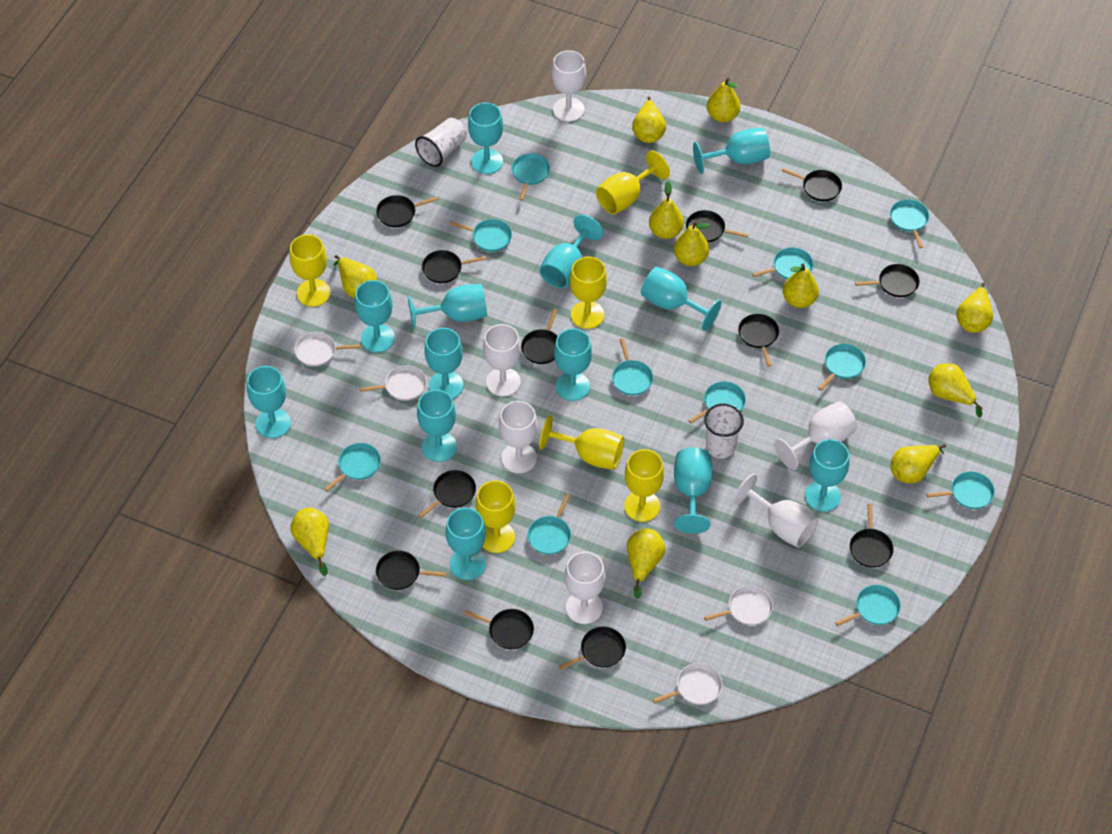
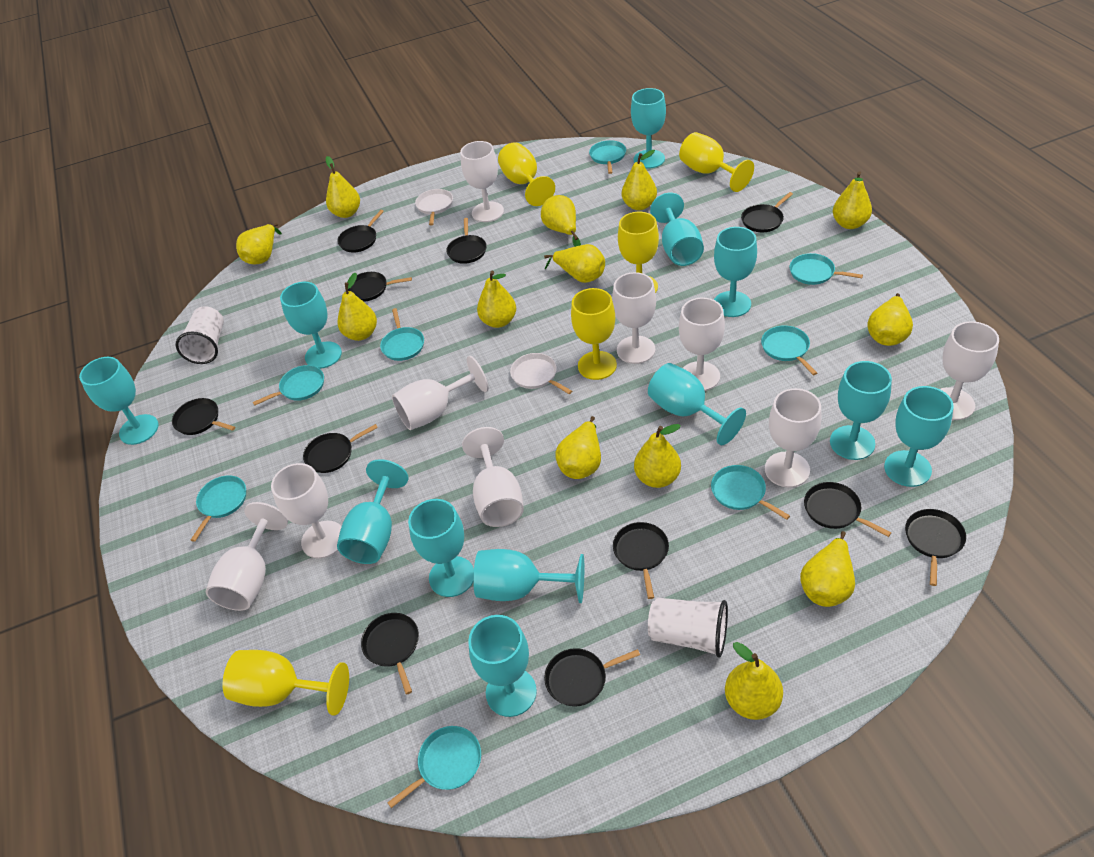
black pan: [376,195,438,227] [376,551,447,590] [418,470,476,518] [422,250,486,283] [464,609,534,649] [521,309,558,364] [559,627,626,670] [686,210,749,243] [738,314,779,367] [782,168,842,201] [850,504,894,568] [855,264,919,297] = 12 -> [172,398,235,435] [303,424,378,473] [337,210,384,253] [348,272,412,302] [361,613,419,694] [446,218,487,264] [544,648,640,707] [613,522,669,599] [741,192,793,232] [804,482,891,537] [905,509,966,586] = 11
turquoise goblet: [247,366,291,438] [355,280,395,352] [408,284,487,330] [417,389,457,462] [425,328,463,399] [445,508,486,580] [468,103,503,174] [540,215,603,288] [554,329,592,401] [641,267,721,331] [674,448,713,534] [693,128,770,174] [805,439,849,512] = 13 -> [79,357,159,445] [280,282,342,369] [337,459,408,564] [408,499,474,597] [468,615,537,717] [473,549,584,603] [631,88,666,169] [648,363,746,446] [650,193,704,266] [714,227,757,317] [830,361,892,460] [884,386,954,487] = 12
turquoise pan: [324,443,381,492] [450,219,512,252] [511,153,550,200] [528,494,571,555] [612,338,653,396] [688,381,746,423] [752,247,813,279] [818,344,866,391] [835,585,901,626] [890,199,929,248] [926,471,995,509] = 11 -> [191,475,246,542] [253,365,324,406] [380,308,424,361] [387,726,481,808] [589,140,626,174] [711,465,790,520] [761,325,817,375] [789,253,863,285] = 8
white goblet: [483,324,521,396] [499,401,538,473] [552,50,586,122] [565,552,605,624] [733,474,818,548] [774,401,857,470] = 6 -> [206,502,288,611] [271,463,342,559] [392,356,489,430] [460,141,504,222] [462,427,524,527] [612,272,656,364] [679,297,725,391] [765,388,822,487] [940,321,999,420] = 9
white pan: [294,332,361,366] [359,365,426,401] [653,663,722,705] [704,585,773,625] = 4 -> [415,189,453,225] [510,353,572,394] = 2
yellow goblet: [289,234,331,307] [476,480,516,553] [539,415,624,470] [570,257,607,329] [596,150,670,214] [624,449,664,522] = 6 -> [223,650,349,716] [498,142,555,206] [571,288,617,380] [618,212,659,293] [679,132,754,192] = 5
yellow pear: [290,508,329,576] [334,255,377,298] [627,528,665,599] [632,96,666,143] [649,181,684,239] [674,221,710,266] [707,78,740,122] [783,264,819,308] [891,444,946,483] [928,363,983,418] [956,283,993,333] = 11 -> [236,223,282,264] [326,156,360,218] [338,272,377,341] [477,271,516,328] [541,195,581,247] [544,244,605,283] [555,416,601,479] [622,150,657,210] [634,424,681,488] [725,642,783,720] [800,531,855,607] [833,171,872,229] [867,293,913,346] = 13

